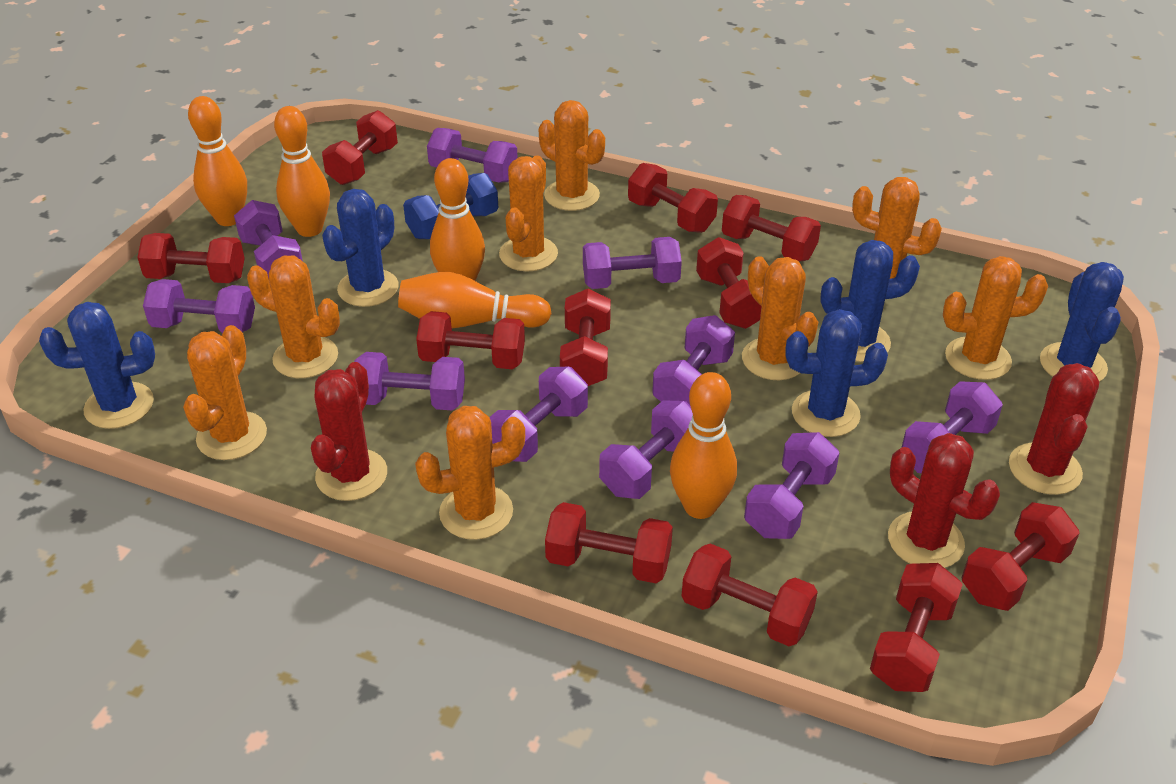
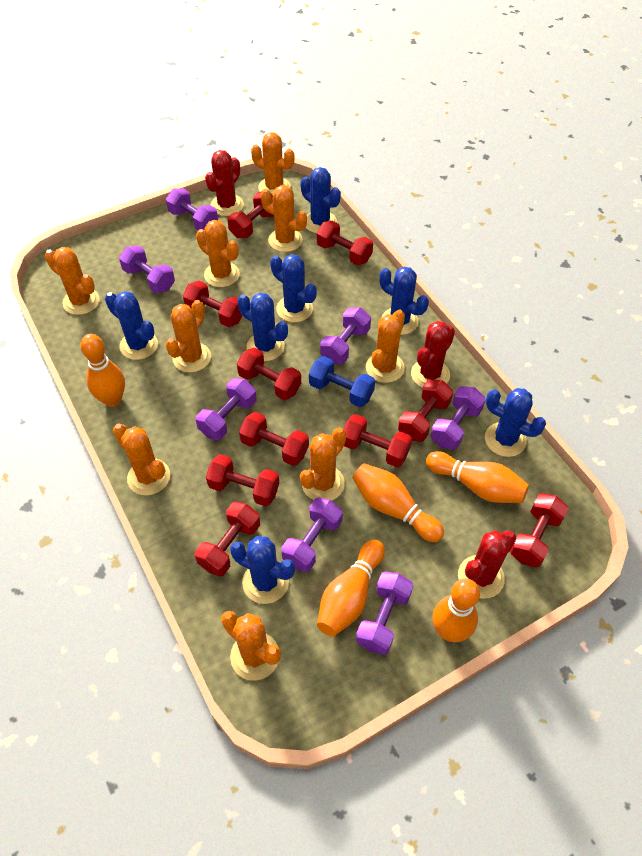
blue cactus: [39,302,155,429] [322,189,399,307] [785,309,888,437] [820,240,920,362] [1040,262,1124,382] = 5 -> [105,291,158,360] [230,536,295,604] [238,293,288,361] [270,254,317,322] [300,167,341,234] [379,267,429,335] [485,388,546,457] = 7
orange cactus: [183,325,267,460] [247,256,340,378] [415,406,525,540] [499,156,558,271] [539,100,605,211] [742,256,818,380] [852,177,942,279] [943,256,1048,380] = 8 -> [45,247,100,315] [113,424,170,495] [165,300,211,372] [196,220,240,287] [221,611,281,681] [251,132,294,195] [261,185,307,252] [300,428,346,501] [366,309,405,383] = 9
purple dumbbell: [143,279,255,333] [234,200,303,278] [354,352,465,410] [427,128,518,183] [490,367,588,462] [583,237,682,289] [599,400,693,499] [652,315,735,405] [744,432,840,539] [901,381,1003,473] = 10 -> [119,245,175,293] [166,188,218,230] [196,378,257,440] [281,498,343,572] [320,307,371,364] [356,571,413,655] [430,386,486,450] = 7
red dumbbell: [137,233,245,283] [322,110,398,185] [416,311,525,369] [545,502,673,583] [560,288,611,386] [628,163,718,233] [682,543,818,646] [696,237,761,329] [722,195,821,261] [870,563,963,692] [962,502,1080,611] = 11 -> [183,281,243,327] [195,501,260,576] [206,454,279,506] [227,192,274,238] [237,347,301,400] [239,412,309,466] [317,221,373,265] [344,414,412,467] [398,379,453,442] [510,493,569,568] = 10

